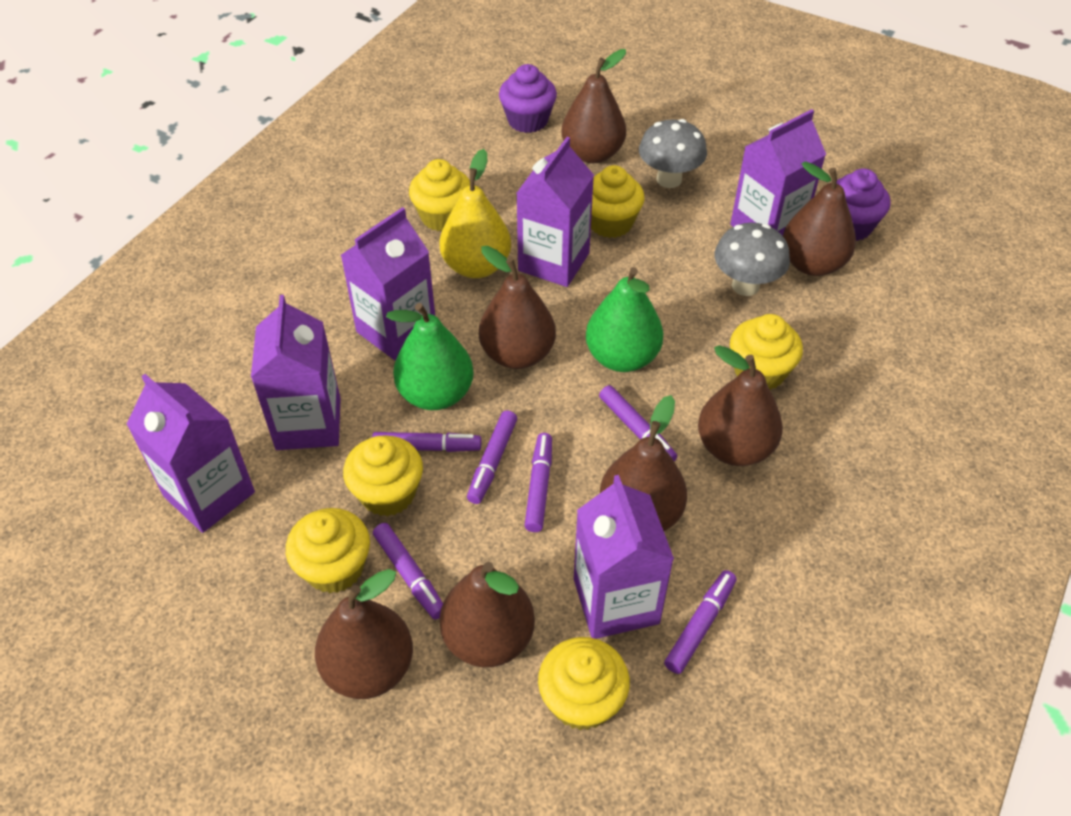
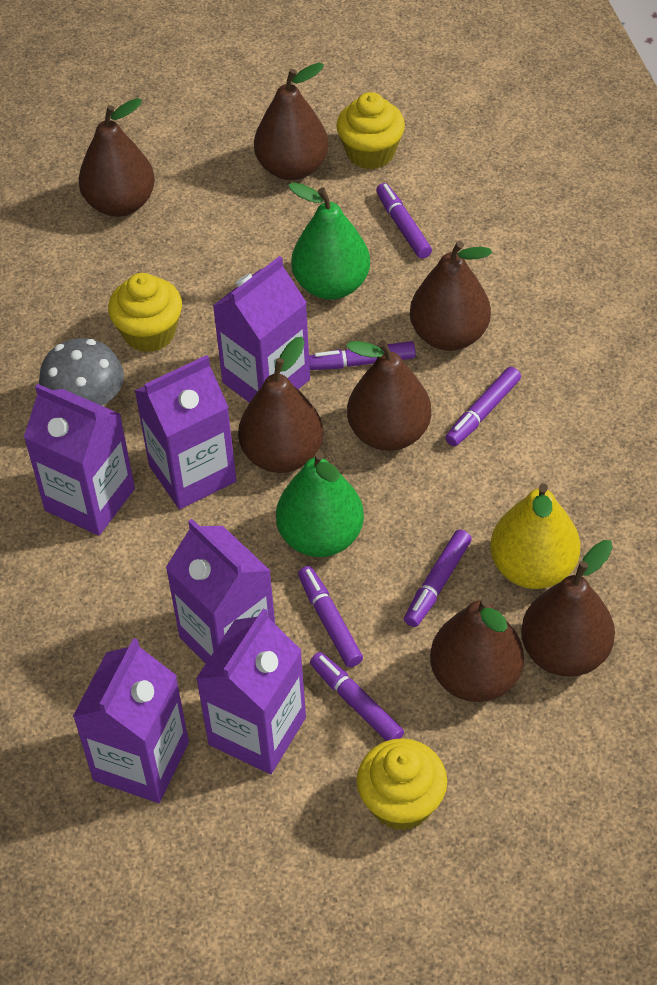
grey mushroom: [639,119,707,188] [715,223,790,296] = 2 -> [39,338,124,406] = 1
purple cupcake: [499,64,557,133] [837,168,890,241] = 2 -> none = 0
yellow cupcake: [286,508,370,593] [343,436,423,516] [409,159,470,231] [538,637,630,730] [591,165,645,238] [730,314,803,390] = 6 -> [108,273,182,352] [336,92,405,170] [357,738,447,831] = 3

